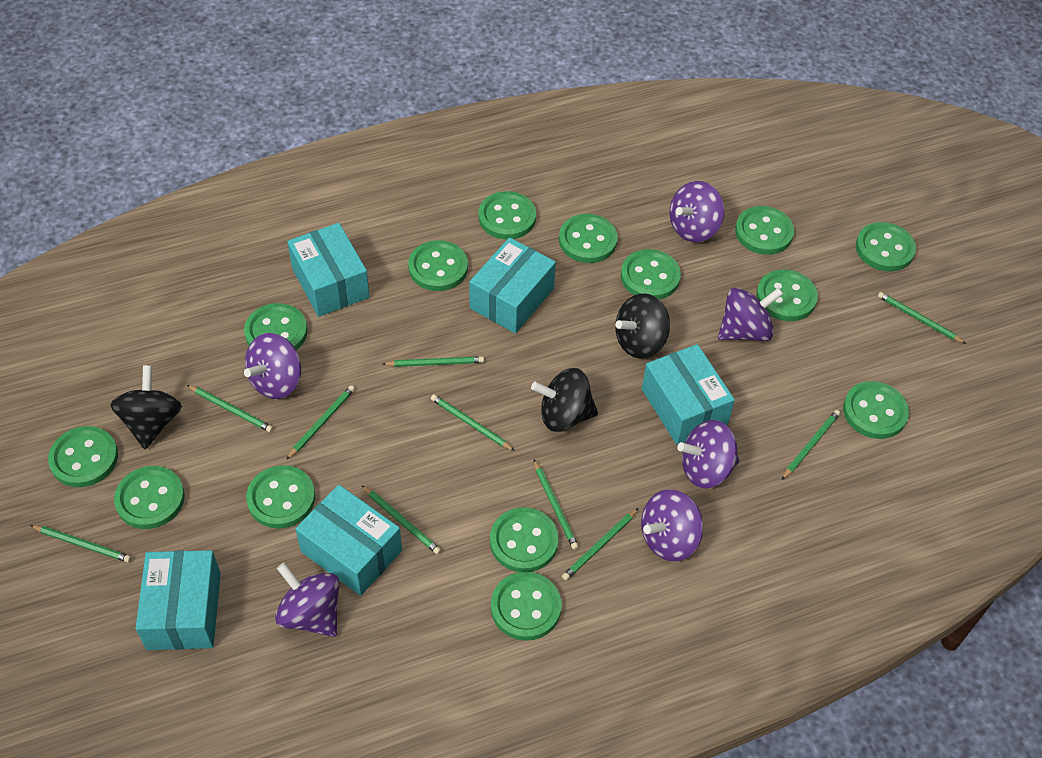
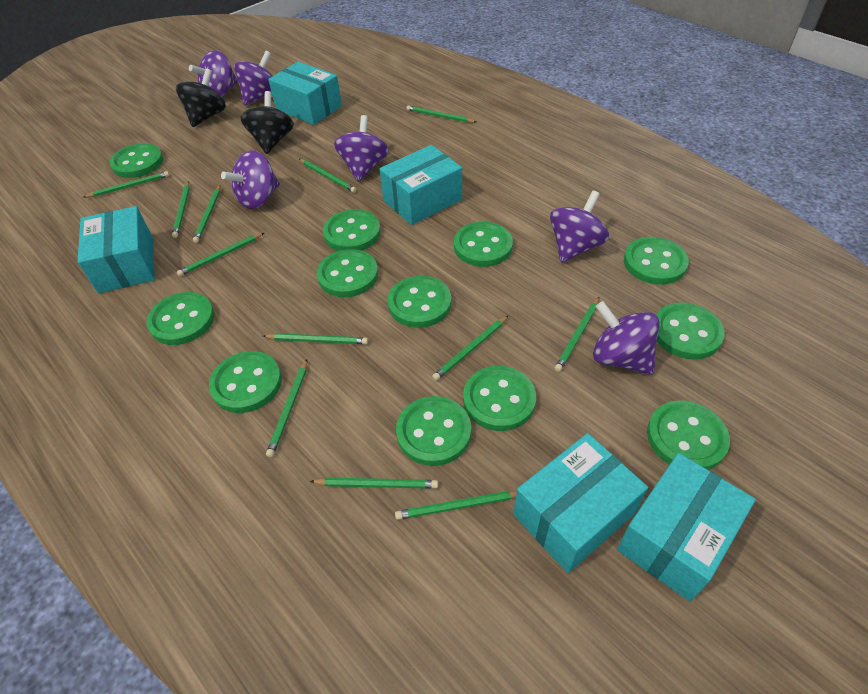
black spinning top: [110,365,182,449] [531,368,598,432] [615,293,670,359] = 3 -> [176,68,226,127] [241,91,294,154] = 2
green button: [48,426,118,487] [114,466,185,529] [244,303,307,350] [246,465,315,529] [408,240,468,291] [479,191,536,239] [490,507,559,572] [491,572,562,641] [559,214,618,263] [621,249,681,300] [735,206,794,255] [756,270,818,321] [843,381,909,439] [856,222,916,271] = 14 -> [110,143,163,178] [146,292,215,345] [209,351,282,413] [317,249,378,297] [323,209,381,251] [388,276,451,328] [396,396,471,466] [454,222,513,267] [463,366,536,431] [624,237,689,285] [647,400,730,470] [656,302,725,360] = 12
green pencil: [30,525,131,563] [187,385,273,432] [286,385,355,460] [362,485,441,554] [383,356,484,367] [431,394,515,451] [534,460,579,550] [562,508,639,581] [782,410,840,480] [878,292,966,344] = 10 -> [83,171,170,198] [172,181,190,238] [177,233,264,276] [193,185,220,243] [263,333,368,344] [266,360,307,457] [299,159,357,193] [310,478,438,489] [395,491,517,520] [406,105,476,123] [432,316,508,381] [555,297,599,372] = 12

